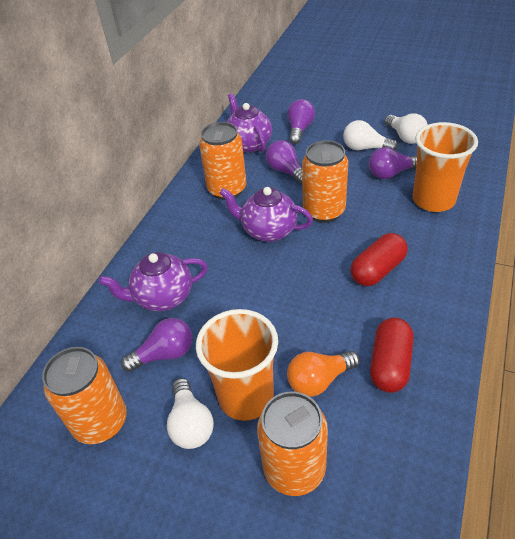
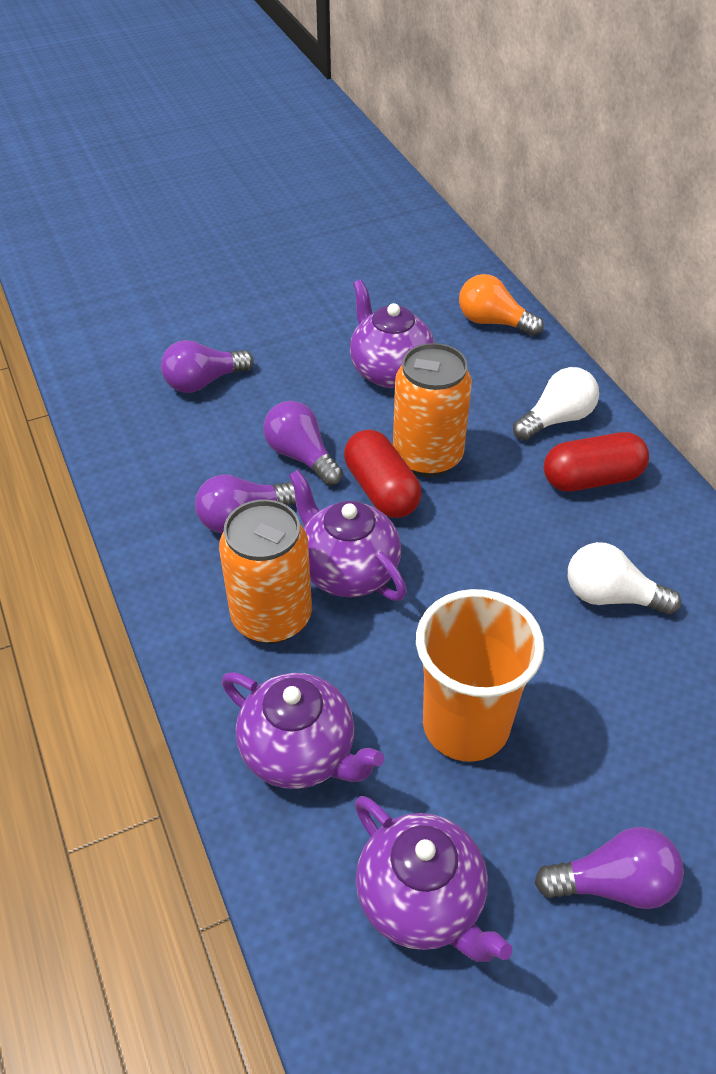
orange can: [42,347,127,444] [199,122,247,200] [257,392,328,496] [302,141,348,223] = 4 -> [219,499,312,644] [393,343,472,477] = 2
orange cup: [196,309,278,421] [413,122,478,212] = 2 -> [416,589,544,762] = 1
purple teapot: [99,252,208,311] [220,187,313,242] [227,93,272,152] = 3 -> [222,672,385,789] [289,470,407,601] [350,279,435,388] [355,796,513,962] = 4
white light bulb: [166,378,214,449] [343,120,398,150] [385,113,428,144] = 3 -> [513,367,599,441] [568,542,681,615] = 2

